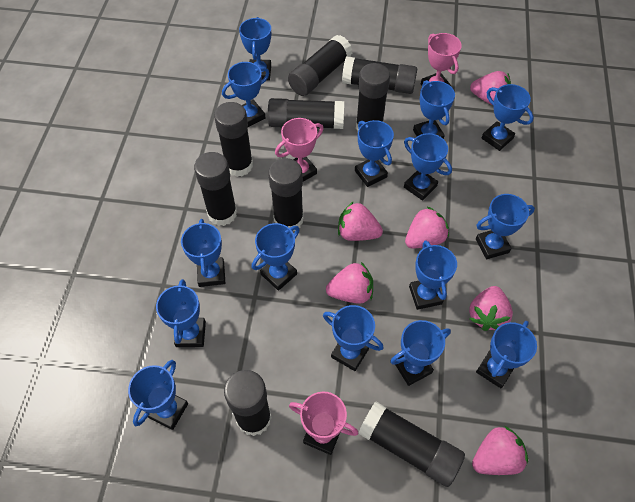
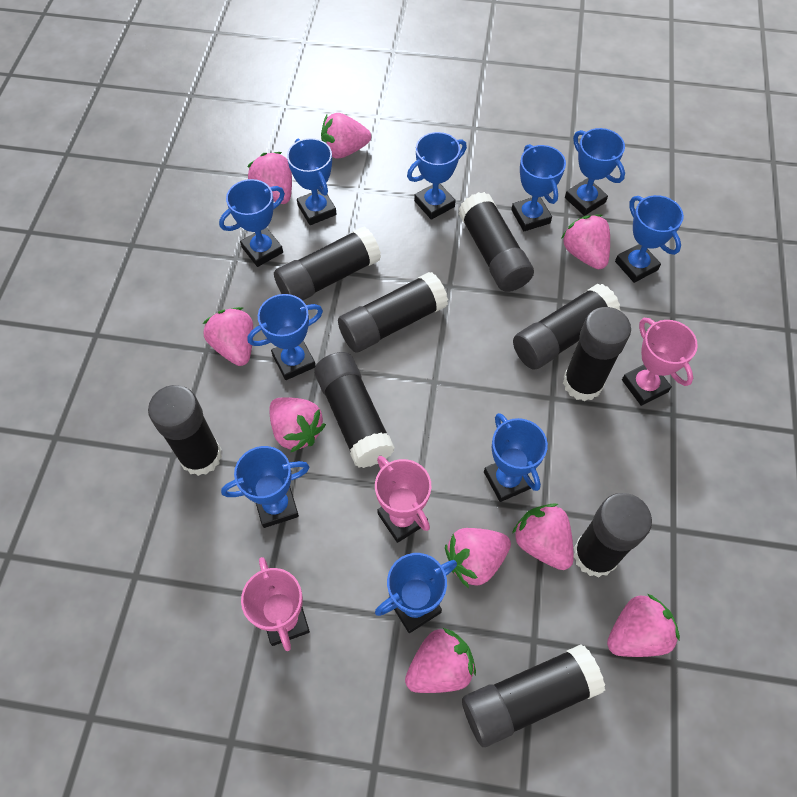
blue trophy: [128,360,188,430] [156,279,206,347] [181,219,225,287] [222,62,269,127] [239,17,271,81] [252,223,300,291] [323,305,384,371] [355,120,394,187] [390,320,451,386] [404,133,452,201] [409,241,457,310] [413,80,455,139] [476,194,535,259] [476,321,537,388] [482,84,534,151] = 15 -> [219,179,285,267] [221,446,310,528] [247,294,323,380] [287,138,337,225] [375,553,457,633] [407,132,467,220] [484,413,548,502] [511,144,566,231] [565,128,625,216] [615,195,684,283] = 10
pink strawberry: [326,262,373,304] [338,201,383,241] [405,207,449,249] [469,286,513,331] [470,71,511,105] [472,426,528,475] = 6 -> [203,307,253,366] [247,152,292,204] [269,397,326,452] [321,113,371,158] [405,628,476,693] [445,528,511,588] [512,504,574,570] [562,214,610,269] [607,594,680,657] = 9

